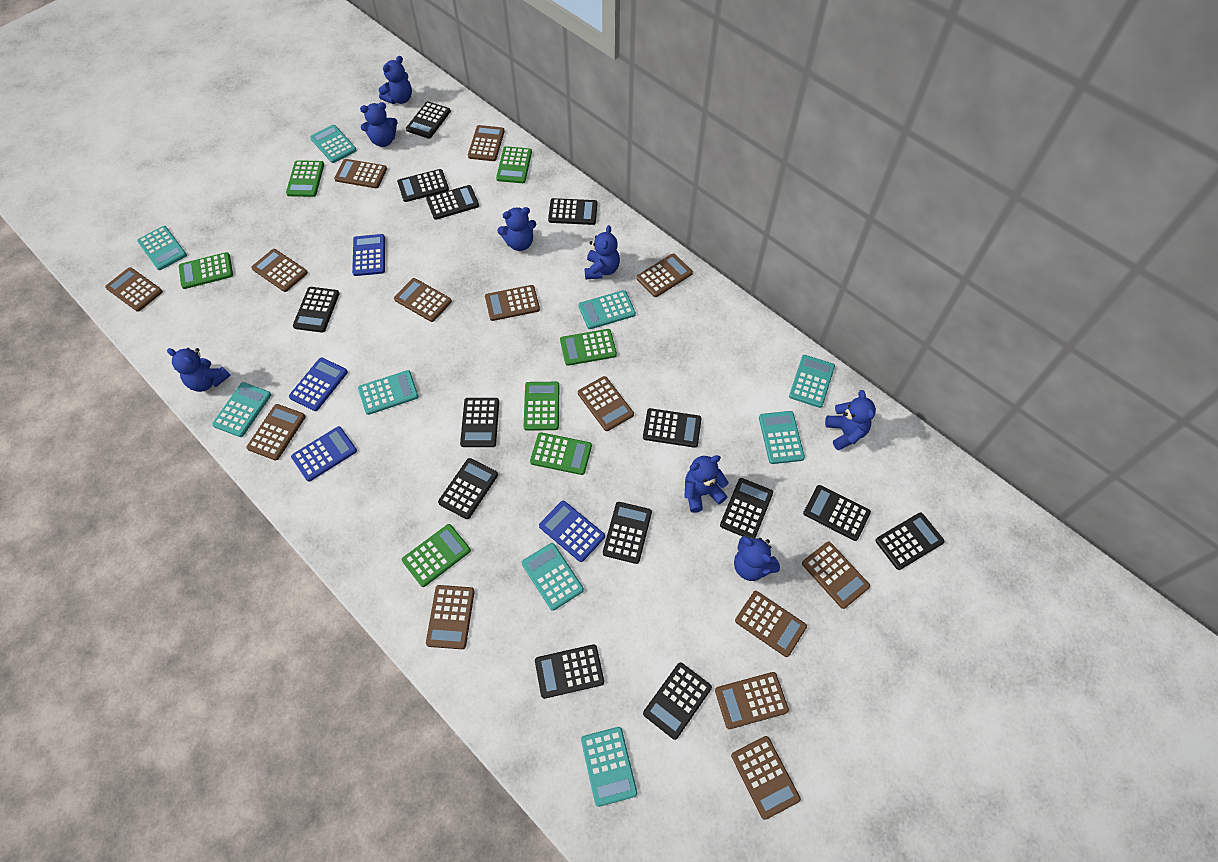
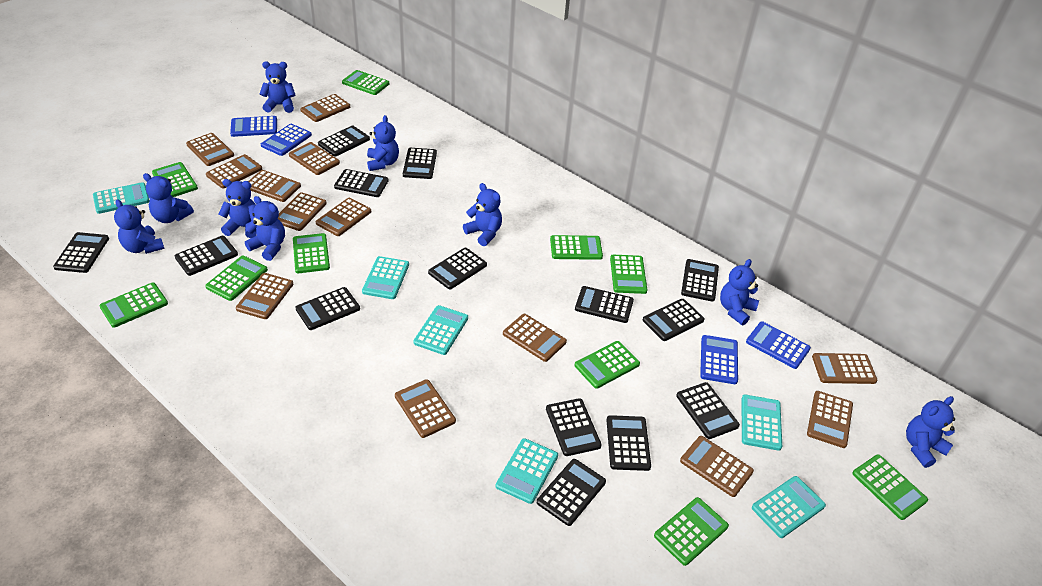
blue teddy bear: [167,348,231,392] [360,102,398,147] [379,56,412,104] [497,207,536,251] [585,225,620,279] [684,455,729,513] [734,536,780,581] [825,390,876,451] = 8 -> [114,199,164,254] [143,173,194,223] [218,179,257,238] [245,196,285,261] [260,62,295,113] [367,115,399,171] [463,183,502,246] [720,259,759,325] [906,396,955,468] = 9
brown calculator: [105,267,163,312] [247,404,306,461] [251,249,308,292] [334,159,387,188] [394,278,452,322] [426,585,475,649] [468,125,505,161] [485,285,540,321] [578,376,634,431] [636,254,693,297] [715,672,789,729] [731,736,801,820] [735,591,807,657] [802,542,870,609] = 14 -> [186,133,234,166] [206,154,262,189] [236,273,294,319] [248,170,301,202] [278,192,327,231] [289,142,340,175] [300,94,350,122] [316,198,371,236] [395,379,456,438] [503,314,567,362] [680,436,754,497] [807,391,853,448] [812,353,877,384] = 13
green calculator: [179,252,233,289] [286,160,324,197] [402,524,471,587] [496,146,532,183] [524,382,560,431] [530,432,592,475] [560,329,617,366] = 7 -> [99,283,168,328] [152,162,198,197] [205,256,268,301] [293,233,330,273] [342,70,389,95] [550,235,603,260] [575,341,640,389] [610,255,647,294] [654,497,729,566] [852,454,928,520] = 10
turquoise calculator: [137,226,187,270] [212,382,271,437] [310,125,357,163] [358,370,419,415] [522,543,584,611] [578,290,636,329] [581,727,637,807] [759,411,805,464] [789,355,835,408] = 9 -> [93,182,150,214] [362,256,409,299] [414,305,468,355] [496,438,558,504] [742,394,782,451] [752,476,826,538] = 6

